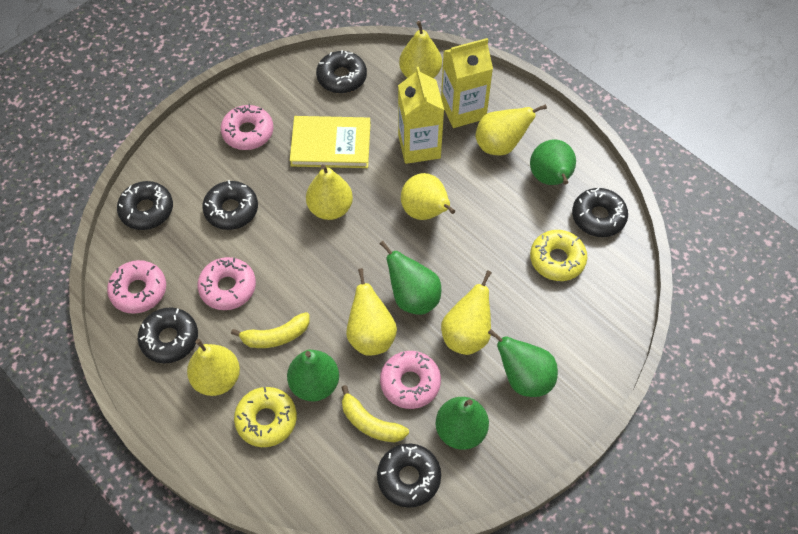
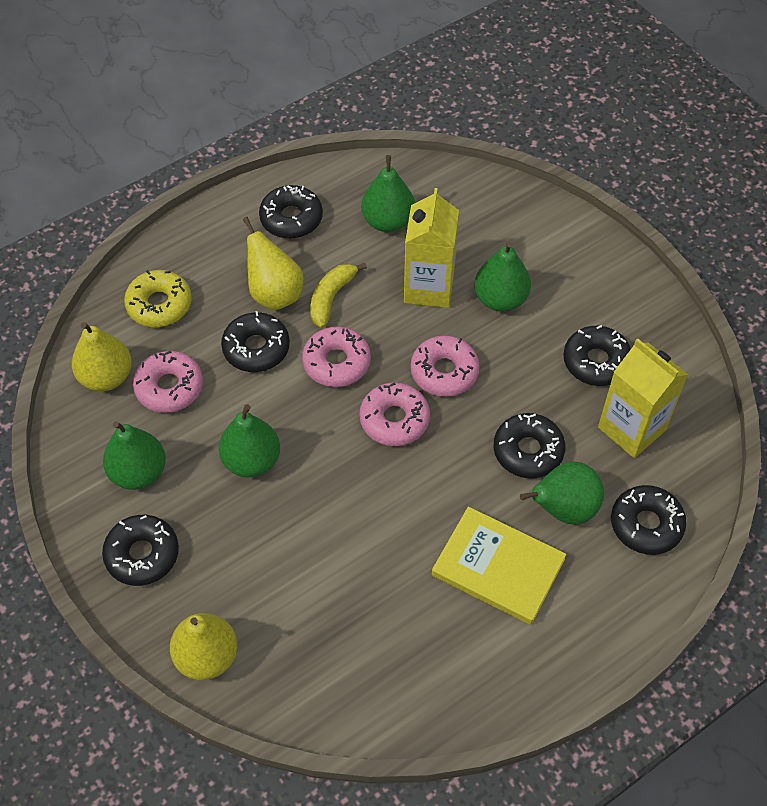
yellow banana: [231,312,310,348] [341,385,409,442] = 2 -> [310,263,367,328] = 1
yellow donut: [234,387,297,447] [530,230,587,281] = 2 -> [124,270,192,327] = 1
yellow pear: [187,339,240,396] [306,164,353,220] [346,268,397,355] [399,21,442,78] [401,173,455,220] [441,270,492,355] [476,104,547,155] = 7 -> [72,322,132,391] [170,613,238,680] [243,217,304,310] = 3

